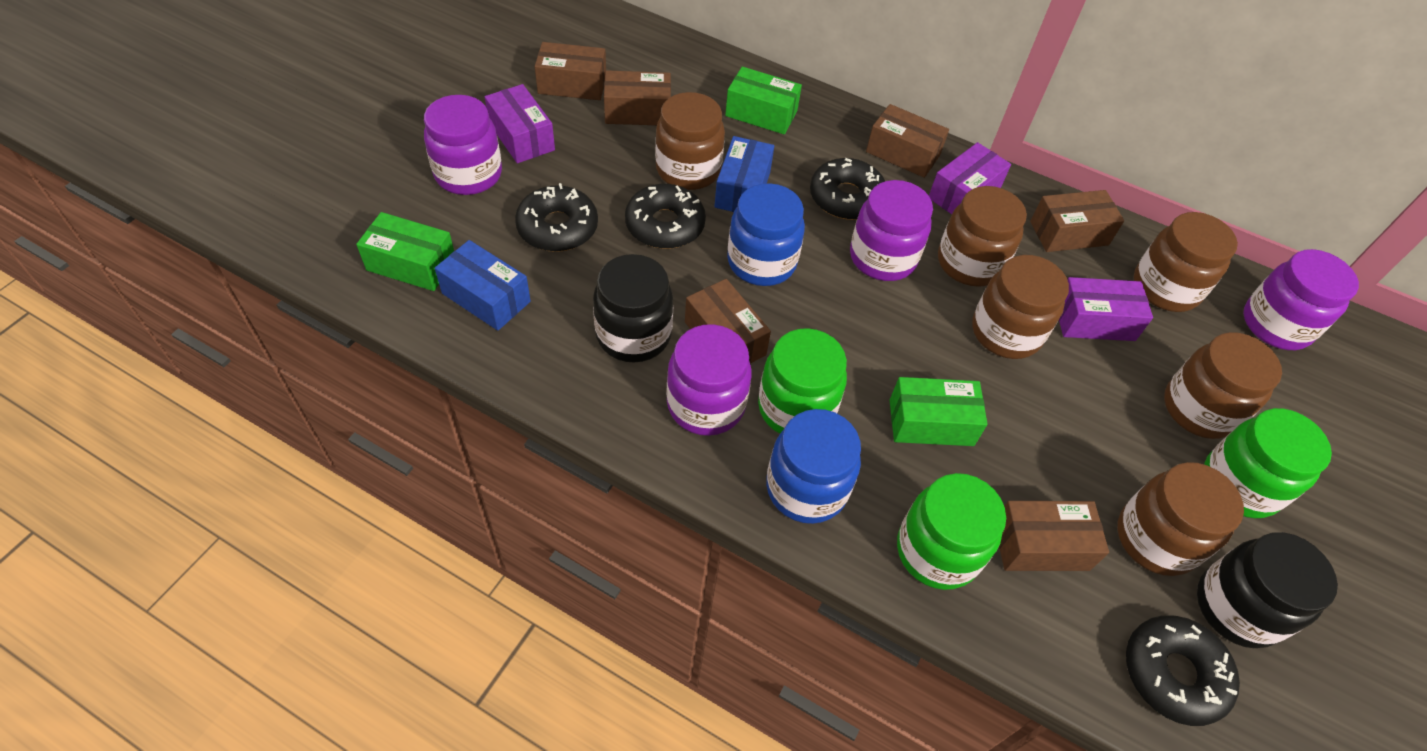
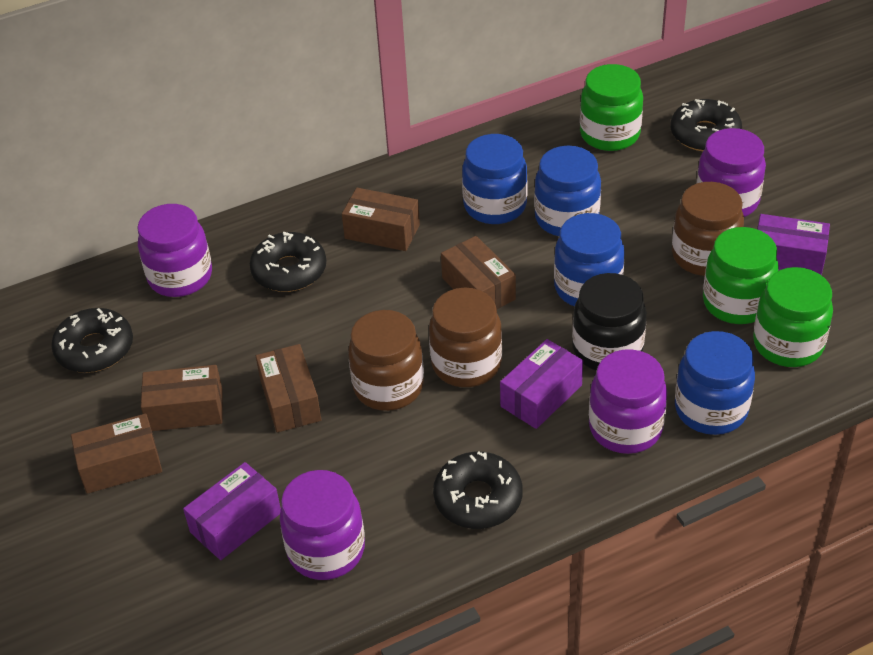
black jar: [593,254,673,363] [1197,532,1338,648] = 2 -> [572,273,647,371] = 1
blue box: [435,240,531,331] [714,136,774,212] = 2 -> none = 0
blue jar: [727,183,805,286] [766,409,861,524] = 2 -> [462,134,528,224] [534,146,601,236] [554,213,625,306] [675,331,755,435] = 4
brown box: [535,42,606,100] [604,70,671,125] [685,279,771,363] [866,104,949,178] [999,501,1109,571] [1030,190,1124,252] = 6 -> [71,414,162,494] [141,365,223,431] [256,344,321,433] [342,188,420,251] [441,236,516,309] = 5
brown jar: [655,92,725,190] [938,186,1027,287] [972,255,1069,359] [1117,462,1244,576] [1134,212,1238,312] [1164,332,1282,439] = 6 -> [348,310,424,411] [429,288,502,387] [672,182,744,276] = 3
green box: [356,212,454,291] [725,67,802,135] [890,377,987,446] = 3 -> none = 0

